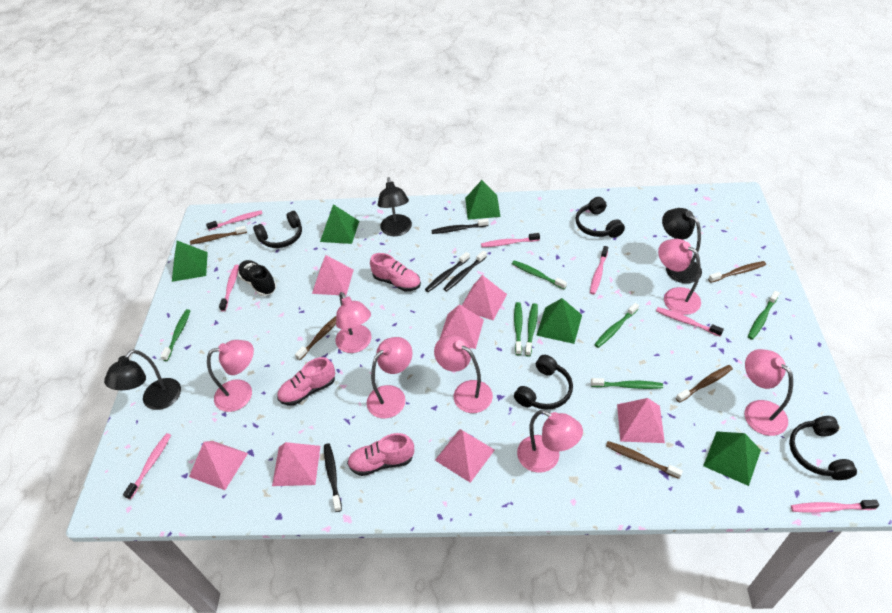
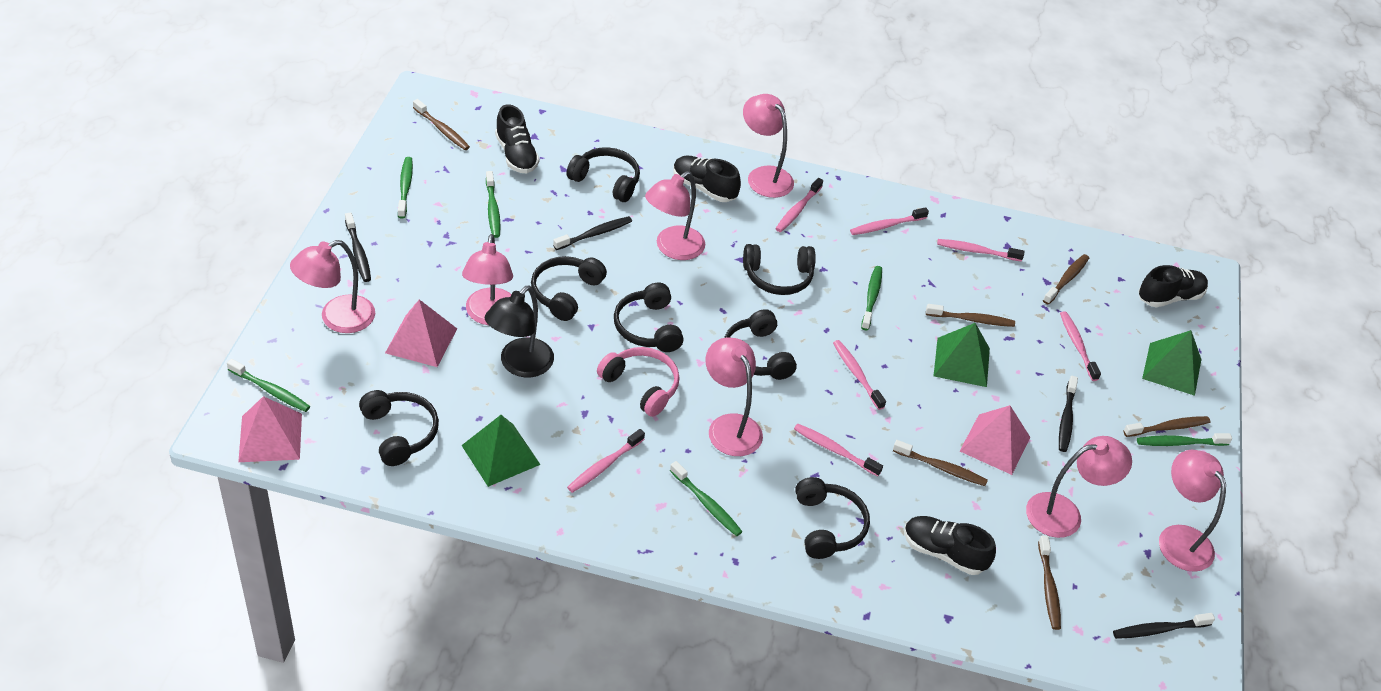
black headphones: [253,211,302,248] [514,355,573,410] [576,197,625,238] [789,416,857,480] = 4 -> [359,390,439,466] [531,256,607,321] [566,147,640,202] [614,283,683,352] [724,309,797,380] [743,244,816,295] [795,477,870,559] = 7
black lamp: [104,350,181,410] [378,177,412,236] [662,208,702,283] = 3 -> [485,285,554,377] = 1
black shoe: [238,260,277,296] = 1 -> [495,104,539,174] [673,155,741,202] [904,516,996,575] [1139,265,1208,307] = 4
brown toothbrush: [190,226,247,244] [295,316,336,360] [606,441,683,479] [676,365,733,403] [708,261,766,283] = 5 -> [413,99,470,150] [893,440,988,486] [926,304,1015,327] [1038,536,1061,630] [1043,254,1089,305] [1123,416,1210,437] = 6
green pyramid: [172,241,208,282] [320,204,359,244] [465,180,501,220] [536,298,582,344] [703,432,761,486] = 5 -> [461,415,541,487] [934,323,990,387] [1142,330,1202,396] = 3
green toothbrush: [161,309,191,361] [512,260,567,289] [514,302,523,355] [525,303,538,357] [591,378,663,389] [594,303,639,348] [748,291,779,340] = 7 -> [227,359,310,412] [398,157,413,218] [486,171,501,238] [670,461,742,536] [861,266,882,330] [1137,433,1232,446] = 6
pink headphones: none = 0 -> [597,347,679,417] = 1
pink pyramid: [189,441,248,490] [272,442,320,486] [312,255,354,296] [435,429,495,483] [440,304,484,349] [462,275,507,320] [617,398,665,443] = 7 -> [238,396,302,462] [385,299,457,367] [960,405,1030,475] = 3
pink shoe: [277,357,335,406] [347,433,414,476] [370,253,421,291] = 3 -> none = 0

